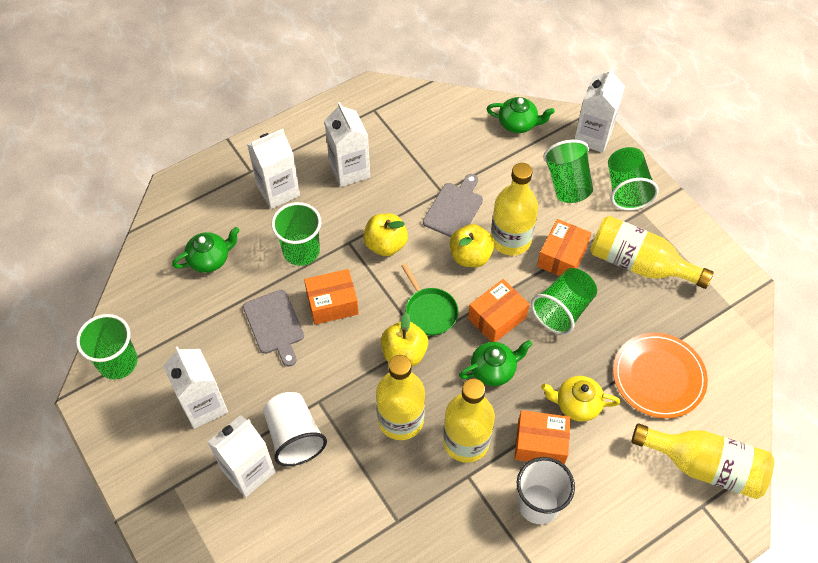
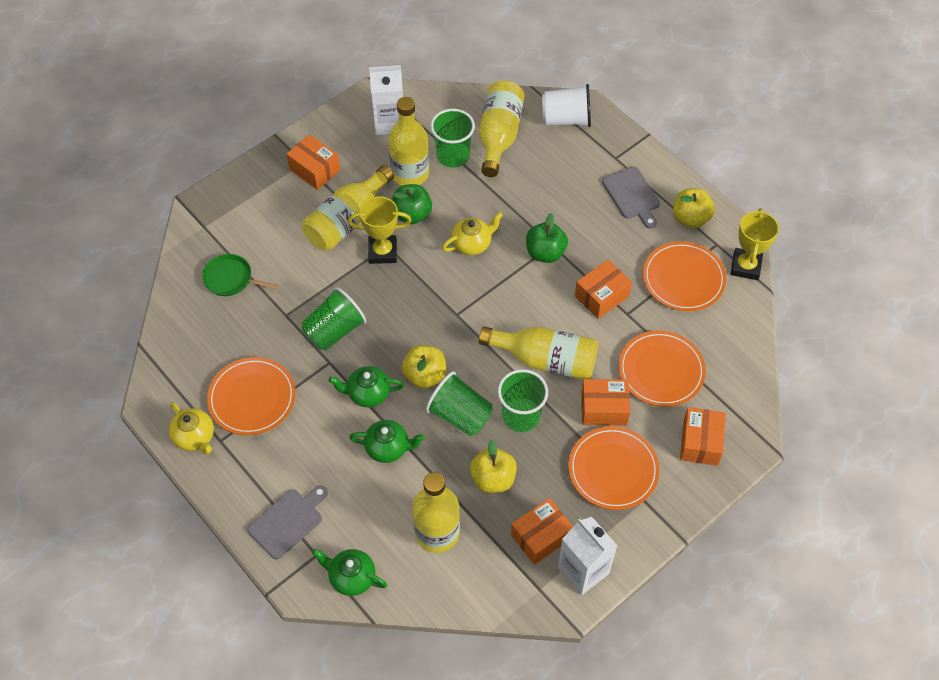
green apple: none = 0 -> [392,184,432,224] [526,213,568,263] = 2
green cup: [76,314,138,380] [271,202,321,266] [531,268,597,335] [543,140,593,203] [608,147,659,211] = 5 -> [301,287,366,351] [426,371,493,436] [430,109,475,168] [498,369,548,432] = 4
orange box: [304,269,359,325] [468,279,529,342] [514,410,571,465] [537,219,591,276] = 4 -> [286,134,340,190] [511,498,573,565] [575,260,632,319] [581,379,630,426] [680,407,726,466] = 5
orange plate: [613,333,708,418] = 1 -> [207,357,296,435] [568,426,660,510] [618,330,706,407] [643,241,726,311] = 4
white carton: [163,346,228,429] [208,415,275,497] [247,129,300,209] [324,102,370,187] [574,68,625,153] = 5 -> [369,65,403,135] [558,517,617,595] = 2
white cup: [263,392,327,466] [517,457,575,524] = 2 -> [542,84,591,127] = 1
yellow teapot: [541,376,620,422] = 1 -> [169,402,214,454] [442,212,503,255] = 2
yellow trophy: none = 0 -> [348,196,412,264] [731,208,779,280] = 2

